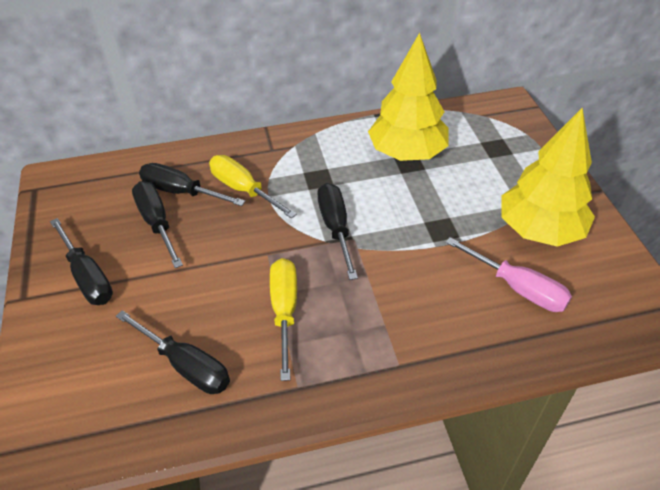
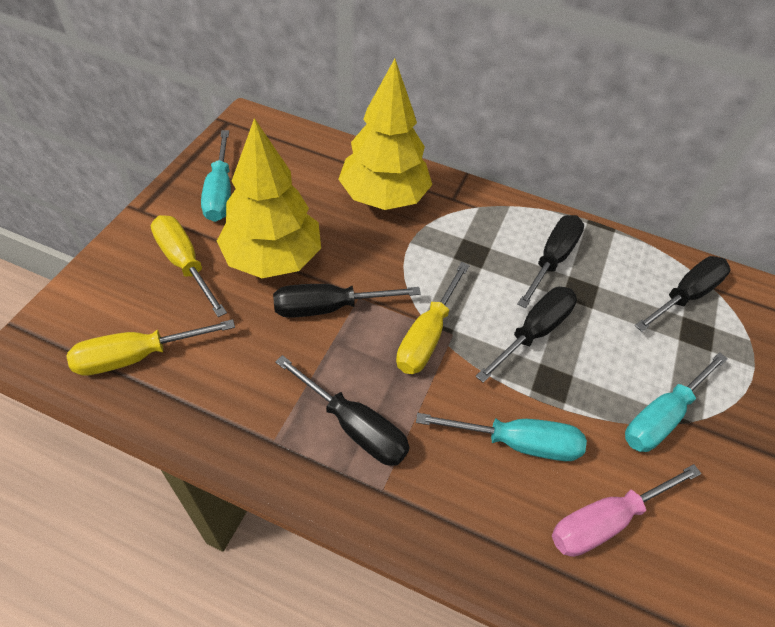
turquoise screwdriver: none = 0 -> [201,130,231,222] [416,413,587,461] [625,352,728,452] = 3
yellow screwdriver: [209,155,297,219] [270,258,297,381] = 2 -> [67,319,235,376] [151,215,227,317] [396,262,470,374] = 3

